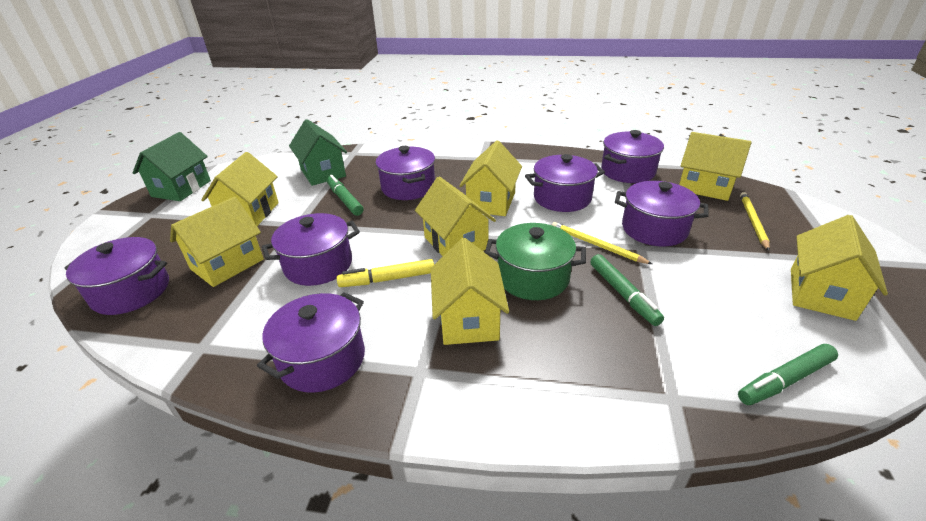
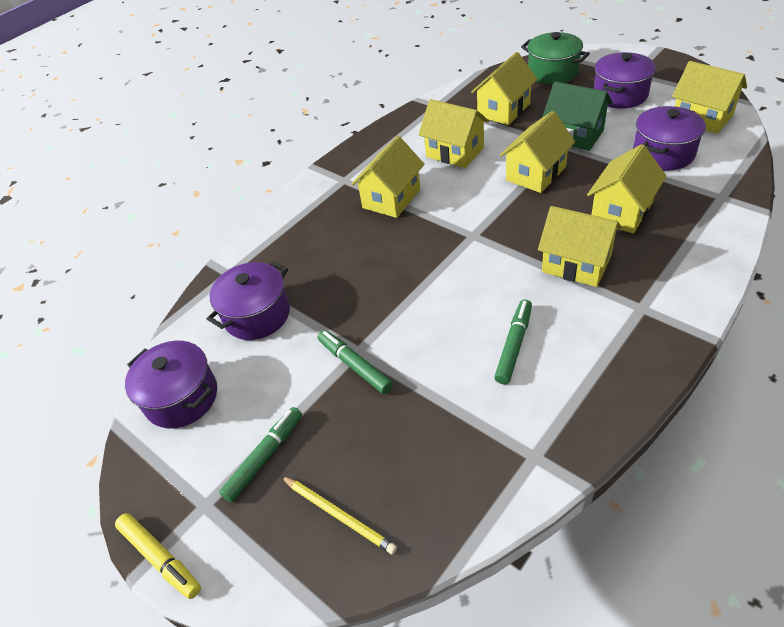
green house: [133,132,211,201] [289,119,347,186] = 2 -> [542,81,613,151] = 1
purple pot: [64,237,169,315] [257,292,365,393] [262,213,360,286] [375,146,435,200] [525,154,605,212] [601,130,664,183] [615,181,709,246] = 7 -> [125,341,217,429] [207,261,290,340] [594,52,656,109] [633,106,706,170] = 4
yellow pencil: [552,222,652,264] [740,192,770,251] = 2 -> [281,476,397,555] = 1

